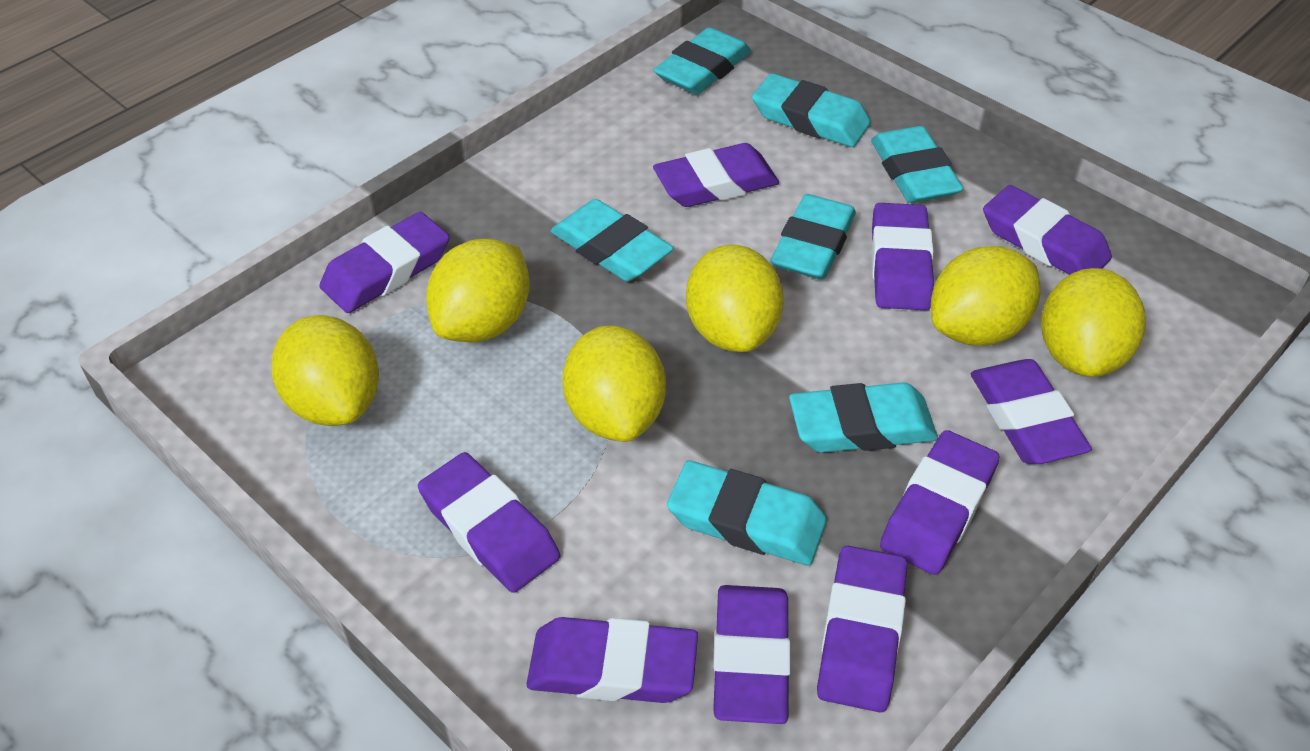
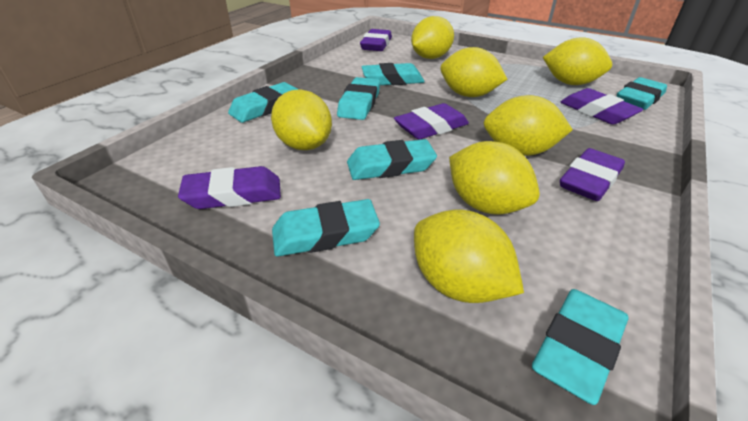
purple eraser: [319,212,449,313] [418,452,560,593] [526,617,698,703] [653,143,779,207] [713,585,791,724] [817,546,907,713] [871,203,934,310] [880,430,1000,575] [971,359,1092,464] [983,185,1112,275] = 10 -> [178,166,281,209] [360,29,392,51] [394,103,469,139] [560,88,643,125] [560,148,625,201] = 5
yellow lemon: [271,315,379,426] [426,239,530,343] [562,326,666,442] [686,245,784,352] [931,246,1040,346] [1041,268,1146,377] = 6 -> [271,90,332,150] [411,16,454,59] [414,210,524,303] [441,47,507,97] [449,141,540,214] [484,95,573,156] [543,37,612,85] = 7

